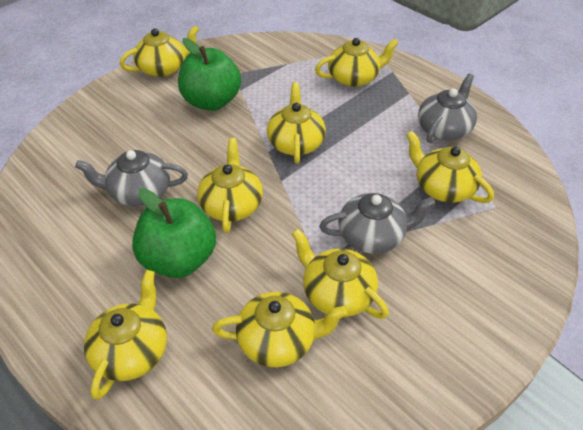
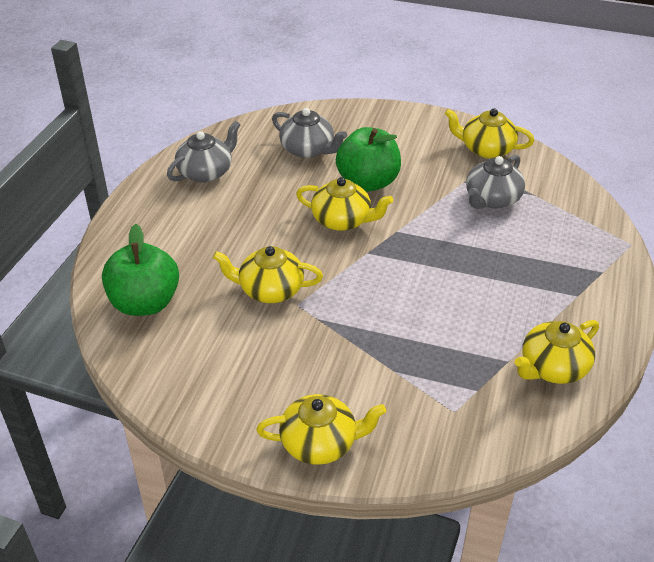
yellow teapot: [84,270,167,400] [120,26,199,77] [197,138,263,233] [212,292,347,367] [267,82,326,164] [292,229,389,319] [315,38,399,87] [406,131,494,203] = 8 -> [213,246,323,303] [256,394,386,465] [296,177,393,231] [444,108,534,159] [515,320,599,384] = 5

